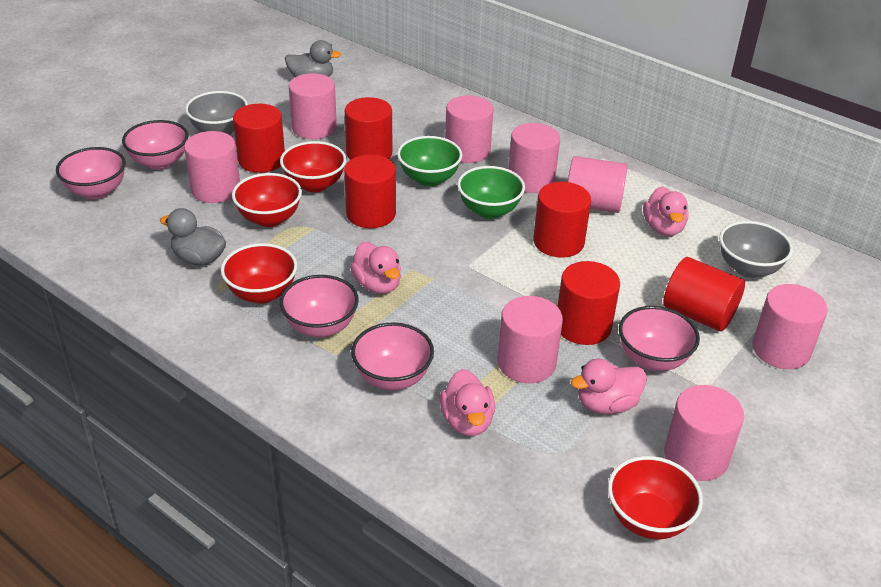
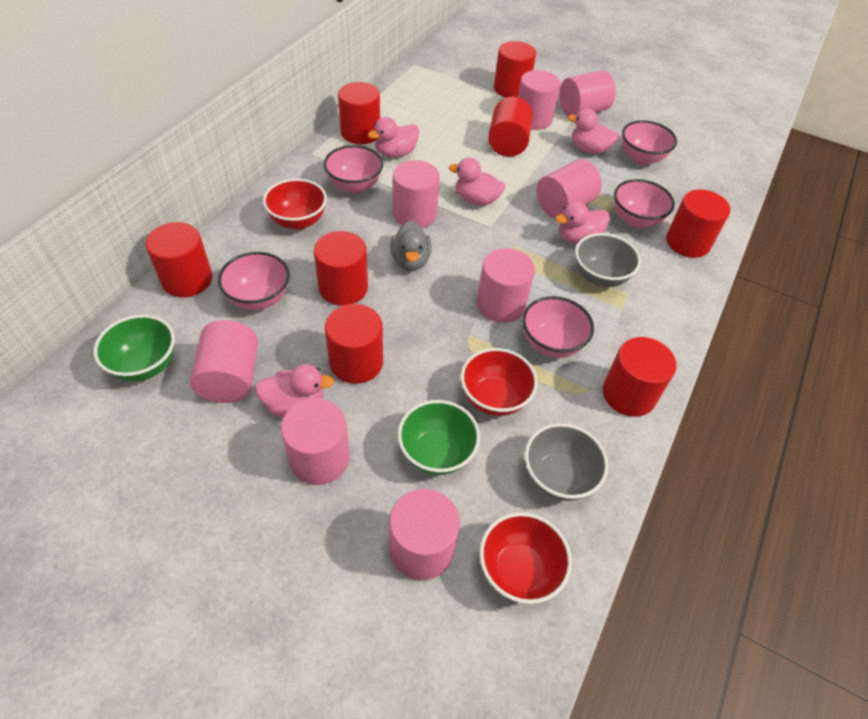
grey duck: [160,208,226,265] [285,40,341,77] = 2 -> [390,221,432,271] = 1
pink duck: [350,242,401,294] [440,369,495,436] [571,359,647,414] [643,187,688,236] = 4 -> [255,364,334,417] [368,117,419,158] [449,157,505,205] [555,201,610,244] [568,108,619,154] = 5
red bowl: [221,243,297,303] [232,173,302,227] [280,141,346,192] [608,456,703,539] = 4 -> [263,178,327,230] [461,348,538,416] [480,512,572,604] = 3
red cylinder: [233,104,285,173] [344,154,396,228] [345,97,392,160] [533,182,591,258] [557,261,620,345] [663,257,745,331] = 6 -> [145,222,213,297] [314,231,368,306] [325,304,383,384] [338,82,380,144] [488,96,533,157] [494,41,536,98] [603,337,677,417] [666,189,730,258] = 8

